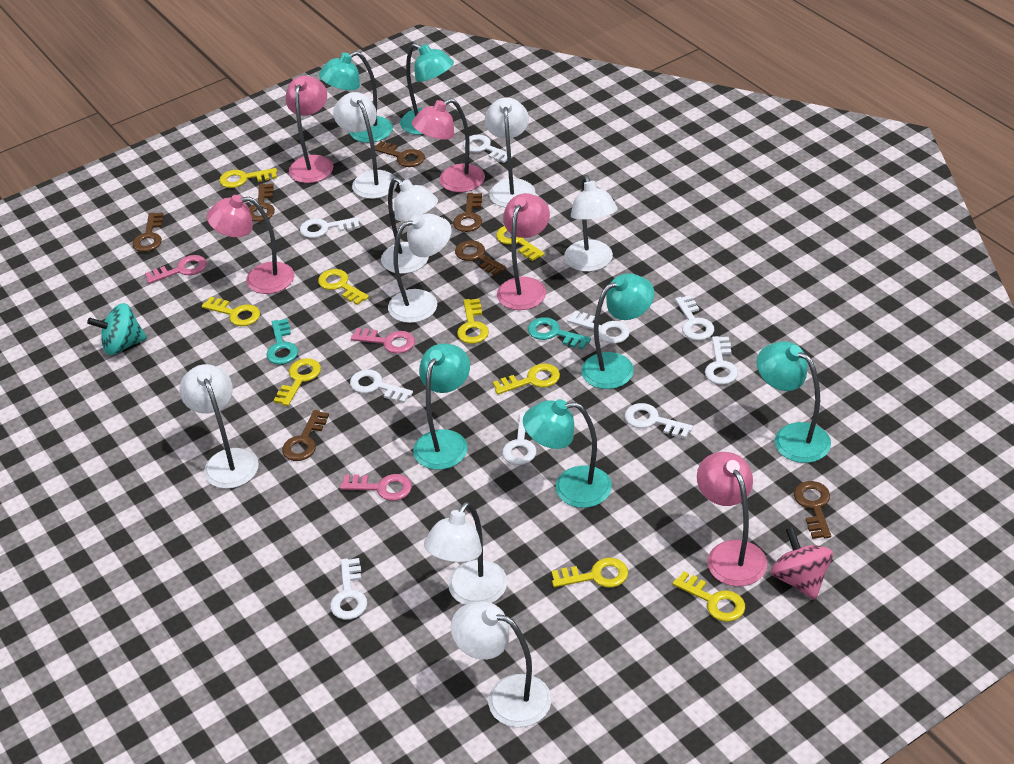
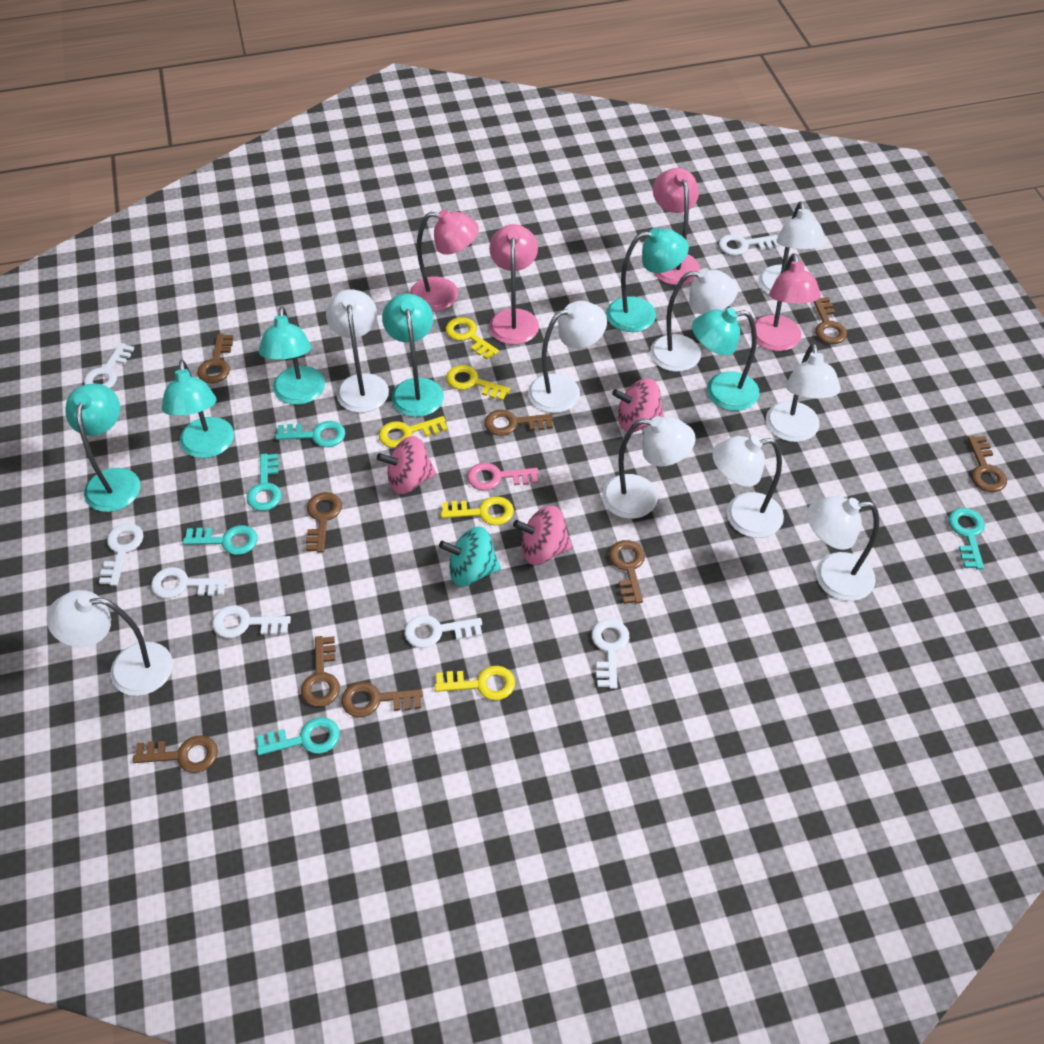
brown key: [132,213,163,252] [249,184,275,222] [282,410,329,461] [375,141,425,167] [453,193,482,232] [455,240,507,276] [794,481,831,539] = 7 -> [133,735,218,773] [197,334,233,383] [301,636,340,707] [306,492,342,552] [341,682,423,717] [484,410,553,436] [609,540,645,604] [813,297,847,344] [968,436,1007,492] = 9
pink key: [145,255,207,284] [340,474,412,501] [351,328,415,354] = 3 -> [467,463,539,491] = 1
pink lamp: [207,195,294,294] [285,76,333,183] [412,98,485,192] [497,193,550,310] [697,452,767,586] = 5 -> [410,209,479,311] [489,224,539,345] [653,168,700,285] [751,253,821,351] = 4
pink spinning top: [771,527,833,600] = 1 -> [377,436,436,494] [513,506,572,565] [612,379,664,432] = 3
turquoise key: [266,319,298,365] [528,317,591,349] = 2 -> [183,525,258,555] [247,454,282,511] [257,717,340,755] [275,421,345,447] [948,508,985,569] = 5
white key: [300,217,360,238] [330,558,367,620] [350,370,413,403] [463,134,514,163] [502,412,537,465] [567,311,630,344] [624,403,693,439] [675,295,714,340] [705,336,738,385] = 9 -> [84,343,134,388] [99,523,144,586] [151,567,228,598] [212,606,291,638] [405,615,482,648] [592,619,629,689] [719,234,780,255] = 7
white lamp: [180,364,259,489] [333,92,397,199] [381,177,438,274] [388,213,452,323] [424,502,507,605] [451,601,551,727] [485,97,535,208] [564,175,618,272] = 8 -> [46,590,173,696] [326,289,389,413] [528,301,607,413] [602,416,696,519] [650,268,738,372] [712,436,784,538] [759,201,826,294] [766,343,841,442] [807,496,879,601] = 9
yellow key: [202,297,260,326] [219,168,277,188] [274,358,321,406] [318,269,369,305] [457,298,489,344] [493,363,560,395] [496,226,545,261] [552,558,628,588] [673,571,745,622] = 9 -> [379,416,448,448] [435,666,515,700] [441,496,514,525] [445,317,499,360] [446,365,510,401] = 5

